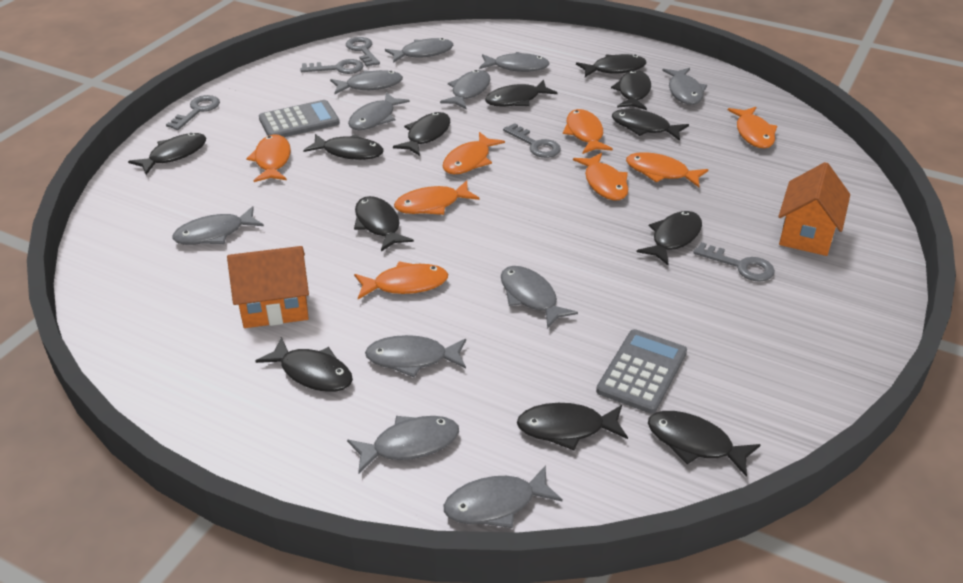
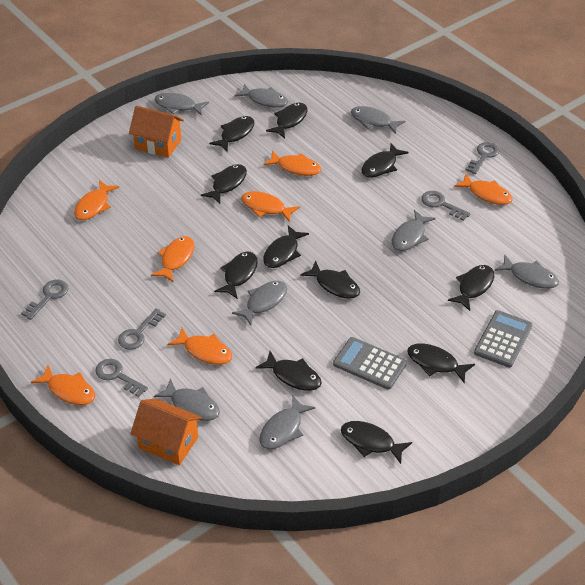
black fish: [128,133,206,175] [256,337,353,392] [303,134,384,160] [354,196,414,251] [393,112,450,156] [485,80,557,107] [517,403,628,450] [576,54,646,77] [611,70,651,110] [612,109,689,141] [637,211,702,265] [648,411,761,477] = 12 -> [201,164,247,204] [209,116,255,152] [214,251,258,299] [255,351,322,391] [263,226,309,268] [266,103,308,138] [300,261,360,299] [341,421,412,464] [361,143,409,178] [407,343,475,384] [448,265,494,311] = 11
grey fish: [172,206,264,245] [330,70,403,94] [347,416,459,473] [348,92,410,130] [365,335,466,377] [385,38,453,63] [440,70,490,109] [444,465,563,528] [479,52,550,72] [501,266,578,329] [662,68,707,105] = 11 -> [154,93,209,116] [154,378,220,421] [232,281,287,325] [234,84,288,108] [259,396,315,450] [351,106,406,134] [392,210,435,251] [494,255,559,289] = 8
orange fish: [246,134,291,182] [354,261,448,299] [394,180,480,215] [443,132,505,174] [563,109,613,154] [573,153,628,200] [626,152,709,187] [728,107,777,149] = 8 -> [31,365,95,405] [74,180,119,220] [151,236,195,283] [167,328,232,365] [241,191,300,222] [263,151,321,176] [454,173,513,205] = 7

